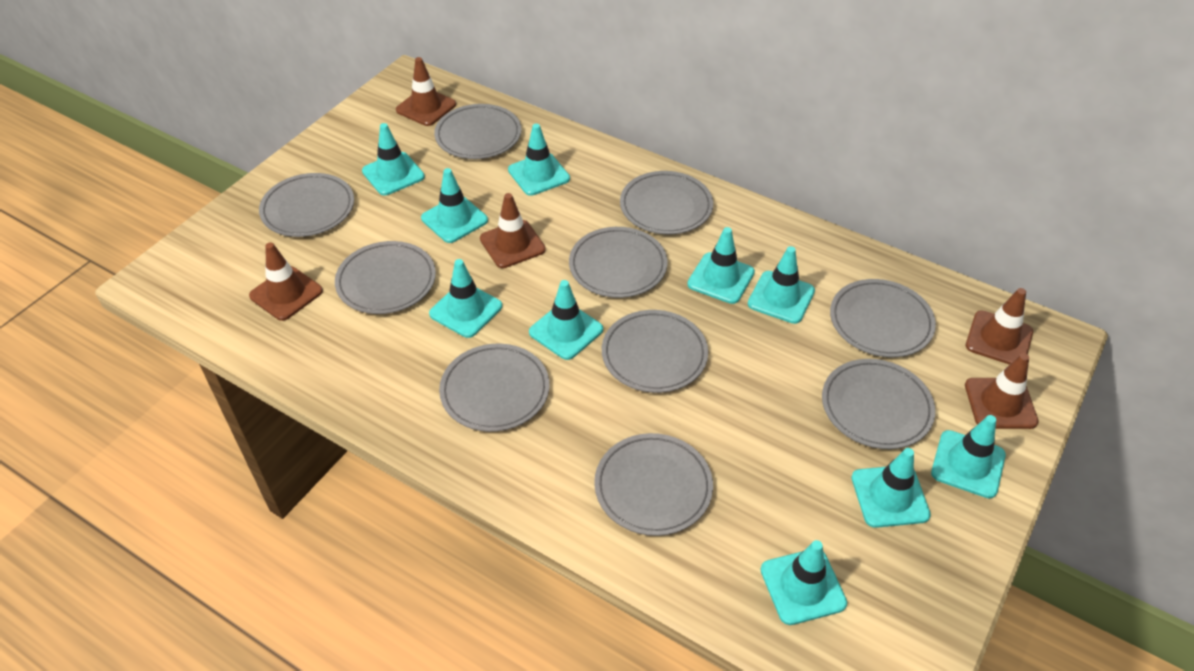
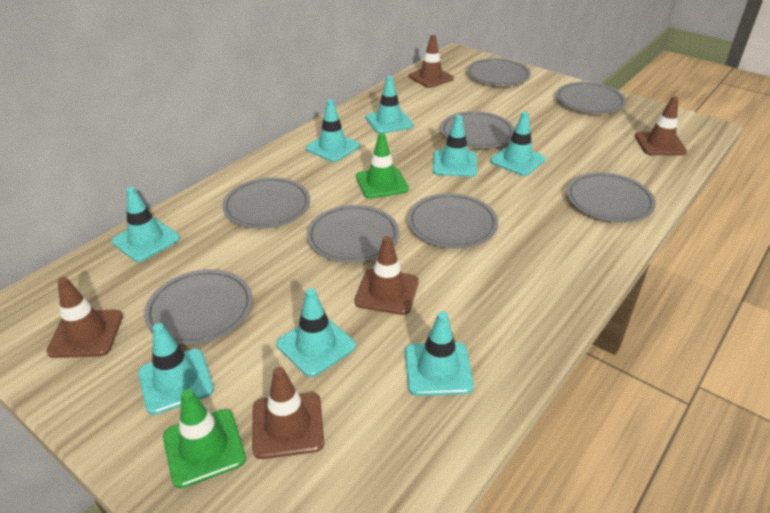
green traffic cone: none = 0 -> [163,389,246,488] [356,133,409,199] = 2
grey plate: [259,173,354,237] [335,241,436,314] [434,104,521,159] [439,344,549,432] [569,227,667,298] [594,433,713,536] [602,310,708,393] [620,171,713,235] [822,359,935,449] [830,279,936,357] = 10 -> [144,269,253,345] [222,177,310,229] [307,205,399,263] [408,193,498,248] [440,111,514,148] [467,58,531,86] [556,82,626,114] [566,172,656,223] = 8
turquoise traffic cone: [362,123,425,196] [421,168,488,243] [429,259,502,338] [508,124,570,196] [529,280,603,360] [687,227,755,304] [748,246,815,324] [760,540,847,625] [851,448,931,528] [931,415,1006,498] = 10 -> [112,187,180,262] [138,323,214,415] [276,288,356,377] [306,99,360,162] [366,75,413,134] [405,311,474,396] [433,115,477,177] [490,111,546,176] = 8

